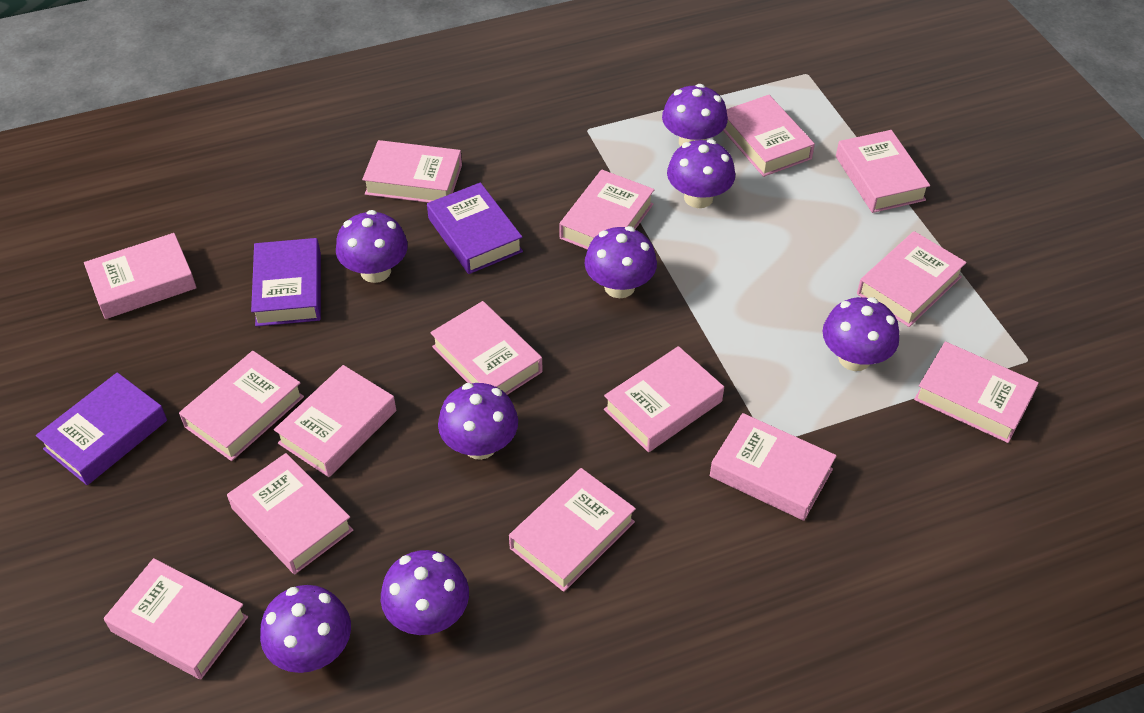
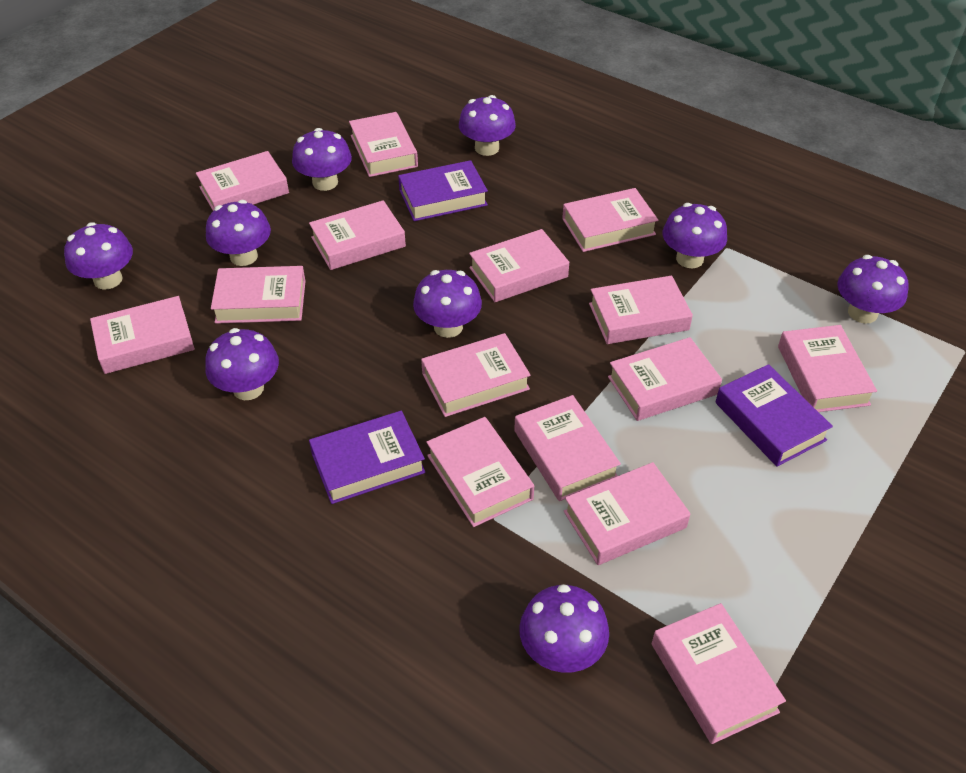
purple mushroom: [260,585,351,673] [336,210,408,283] [381,550,469,635] [438,383,518,460] [585,226,657,298] [662,84,728,147] [667,139,735,208] [822,297,899,371] = 8 -> [64,222,133,290] [205,328,279,400] [206,200,271,266] [292,128,352,191] [413,270,482,338] [459,95,516,156] [519,584,609,673] [662,203,727,268] [837,255,908,324] = 9

